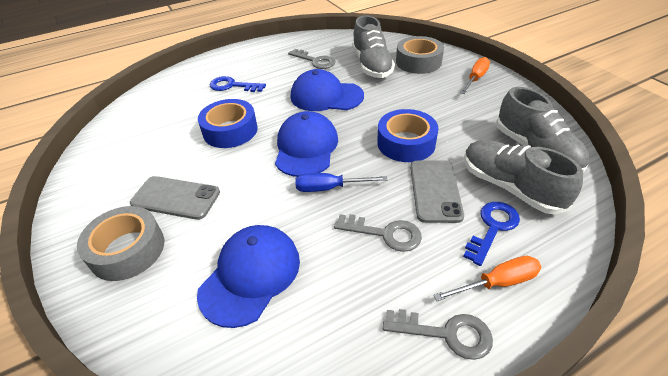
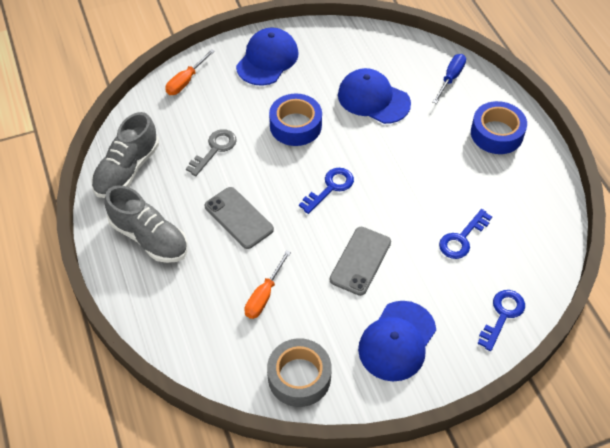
blue key: [210,76,266,92] [463,202,520,266] = 2 -> [299,168,354,214] [439,209,492,259] [477,290,525,351] = 3
grey key: [288,49,335,69] [334,214,422,252] [383,309,493,360] = 3 -> [186,129,237,176] = 1
grey shoe: [352,15,395,78] [464,140,583,214] [496,87,589,172] = 3 -> [91,112,159,198] [105,185,188,263] = 2
grey tape: [77,206,164,281] [396,36,444,74] = 2 -> [267,338,332,407] = 1

